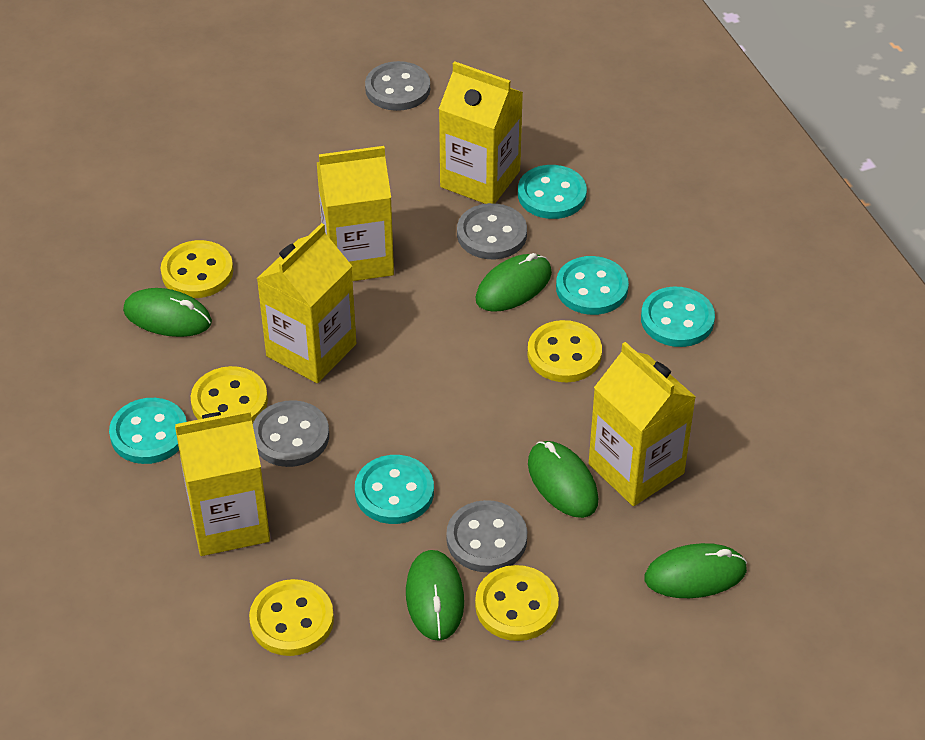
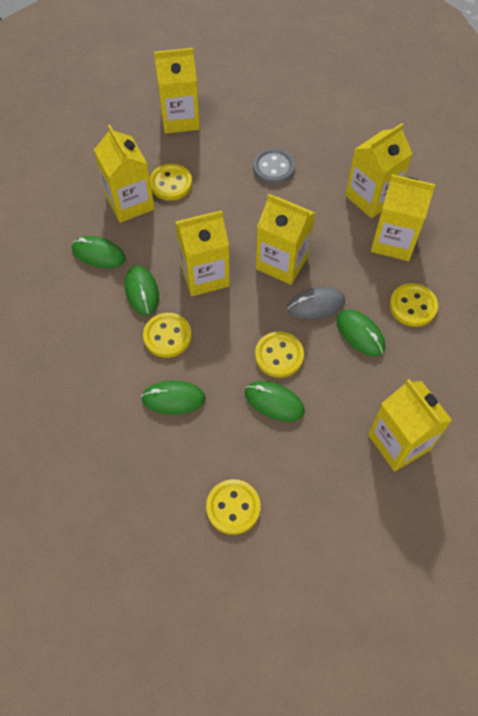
grey button: [253,400,329,467] [365,61,430,111] [446,500,527,572] [457,203,527,259] = 4 -> [253,148,295,184] = 1
grey mouse: none = 0 -> [287,287,345,319] = 1
turquoise button: [109,398,187,464] [355,455,434,524] [518,165,587,219] [556,256,629,315] [641,287,715,347] = 5 -> none = 0
yellow carton: [175,409,270,556] [257,223,356,383] [317,146,394,281] [439,61,523,204] [589,342,696,506] = 5 -> [94,125,155,223] [154,48,200,134] [175,211,230,296] [256,194,315,285] [345,123,413,218] [368,379,452,472] [371,174,436,261] = 7

